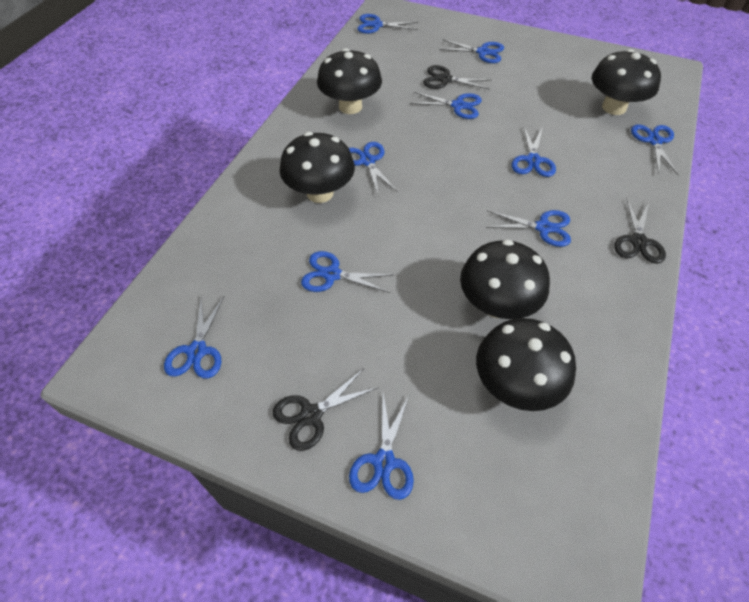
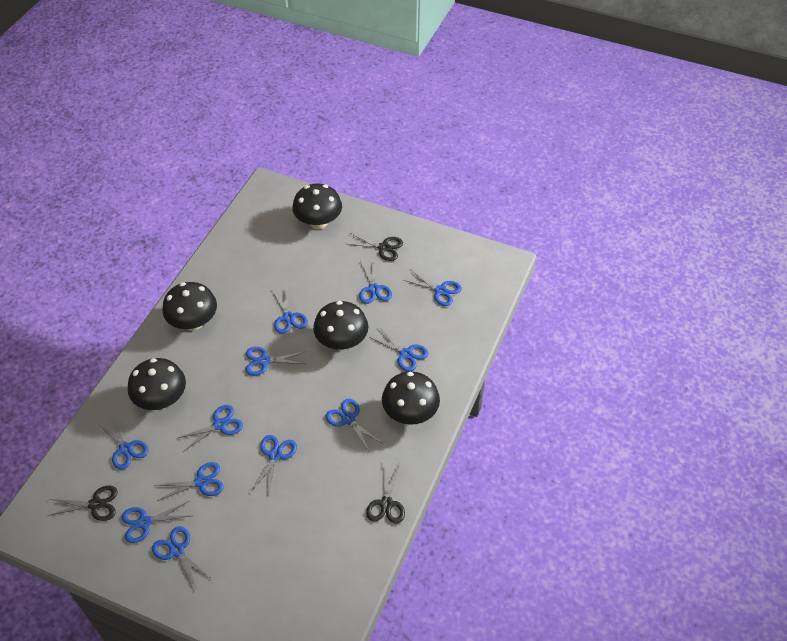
blue scissors: [164,296,224,378] [301,251,393,293] [349,142,398,197] [349,393,414,500] [357,14,418,34] [410,92,482,119] [439,39,504,63] [486,210,571,247] [512,125,556,177] [631,124,679,176] = 10 -> [99,415,149,470] [121,501,190,543] [152,526,212,588] [156,462,224,501] [176,405,243,452] [246,347,306,376] [251,435,297,495] [272,288,308,334] [326,399,382,453] [359,258,392,304] [370,328,428,372] [404,270,462,306] = 12

